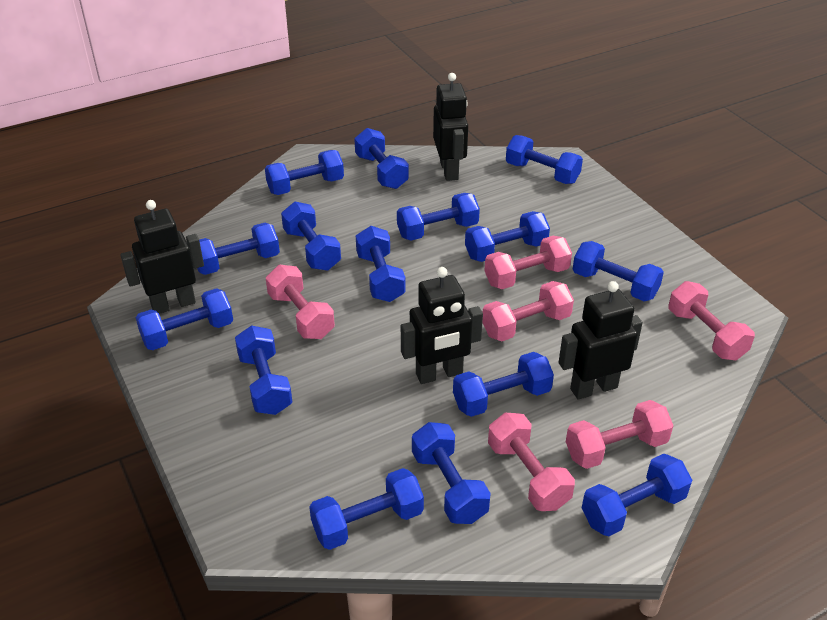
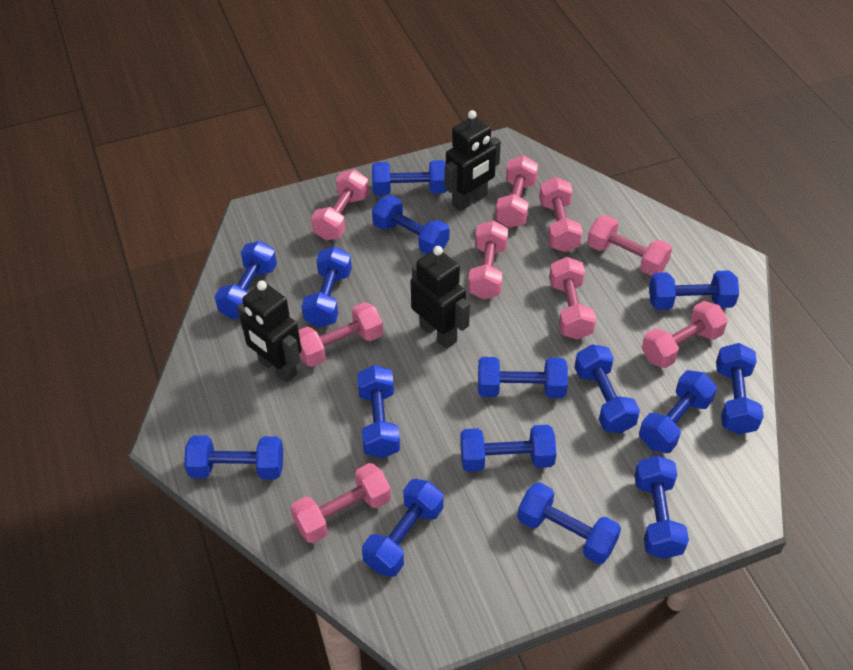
black robot: [121,200,204,314] [401,267,483,384] [433,73,468,181] [559,281,643,400] = 4 -> [237,281,302,383] [411,246,470,349] [445,110,501,211] = 3
pink dumbbell: [266,265,335,339] [482,281,574,341] [485,236,572,289] [488,413,575,511] [566,400,673,469] [669,281,755,361] = 6 -> [290,463,391,543] [298,302,383,367] [311,169,369,240] [468,220,508,299] [496,155,538,228] [539,177,583,252] [549,257,596,340] [587,215,672,276] [642,301,728,368] = 9

